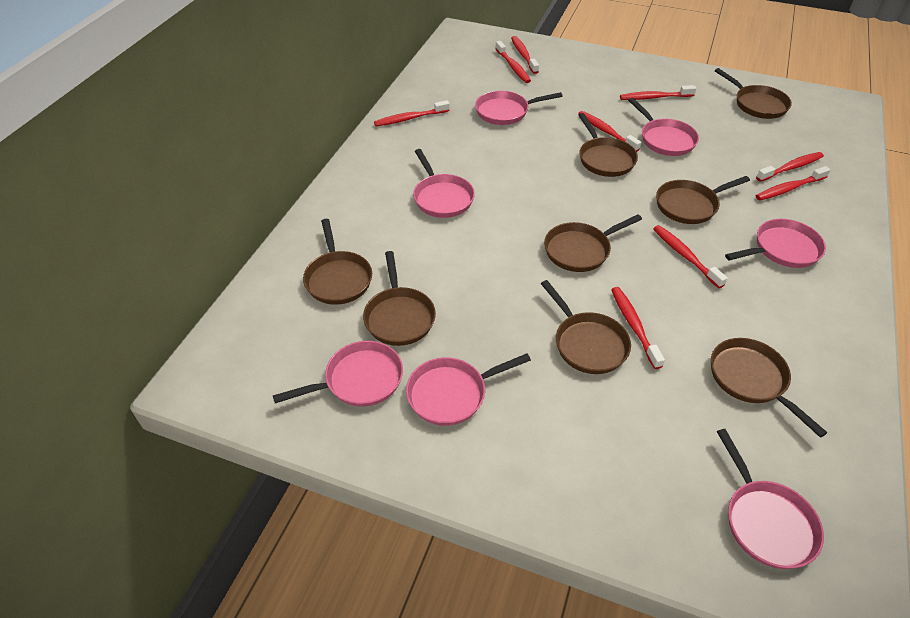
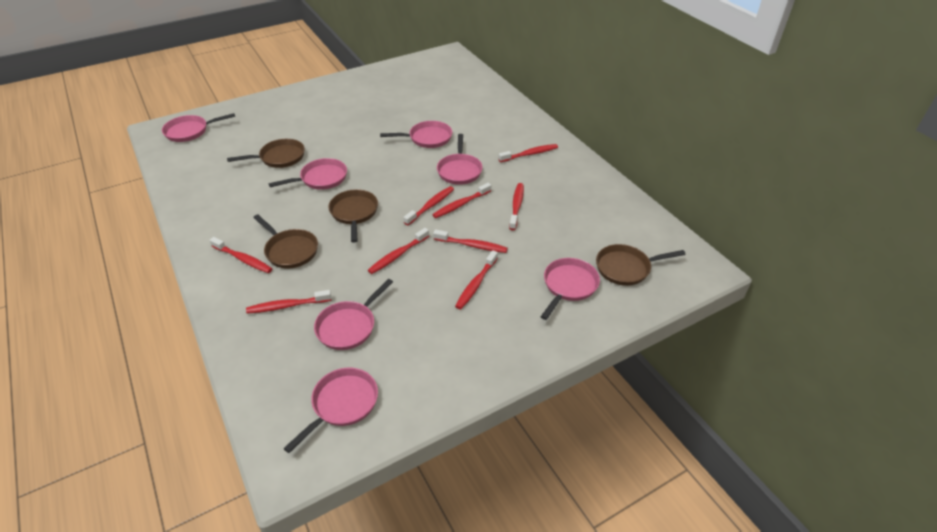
brown pan: [303,219,372,305] [363,251,436,346] [541,280,631,374] [544,215,642,272] [579,113,638,177] [656,176,750,224] [711,338,827,438] [715,68,792,119] = 8 -> [227,139,305,168] [253,215,318,268] [328,189,378,243] [596,244,686,286] = 4

